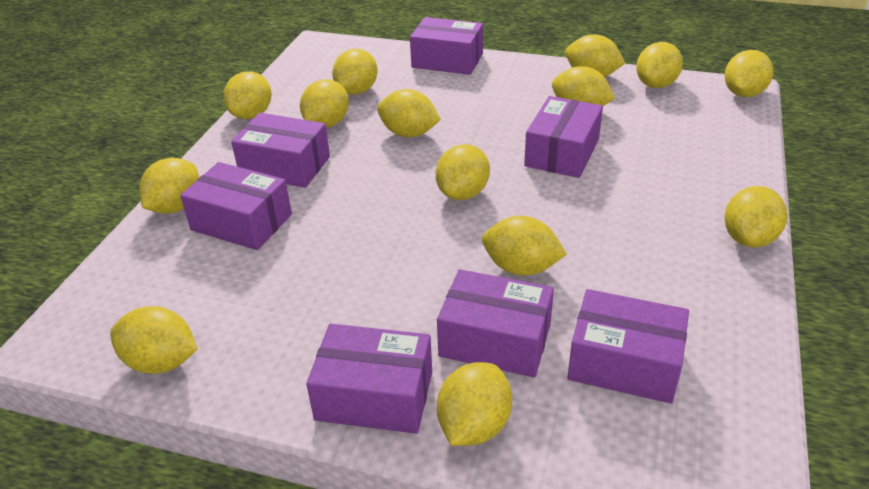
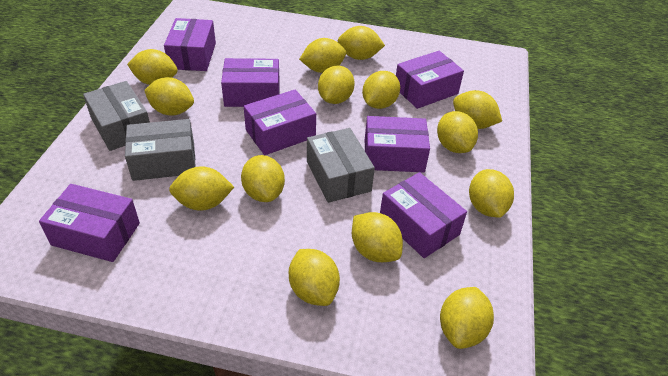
grey box: none = 0 -> [83,81,150,151] [125,119,196,181] [307,128,375,203] = 3

